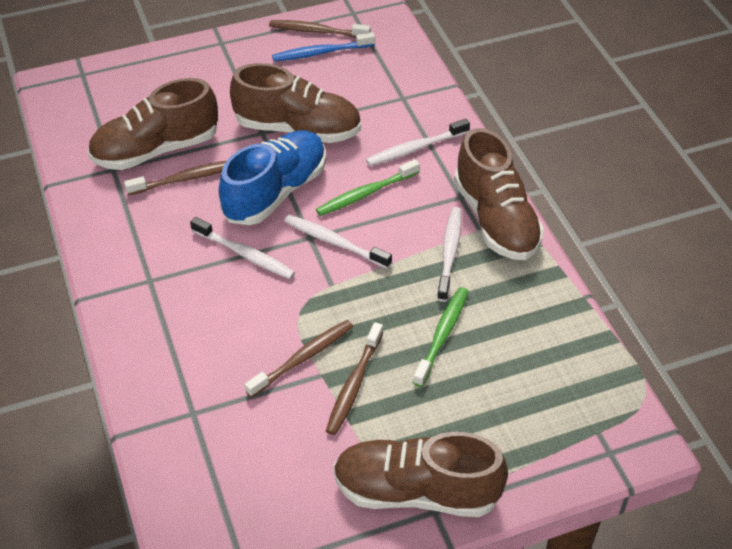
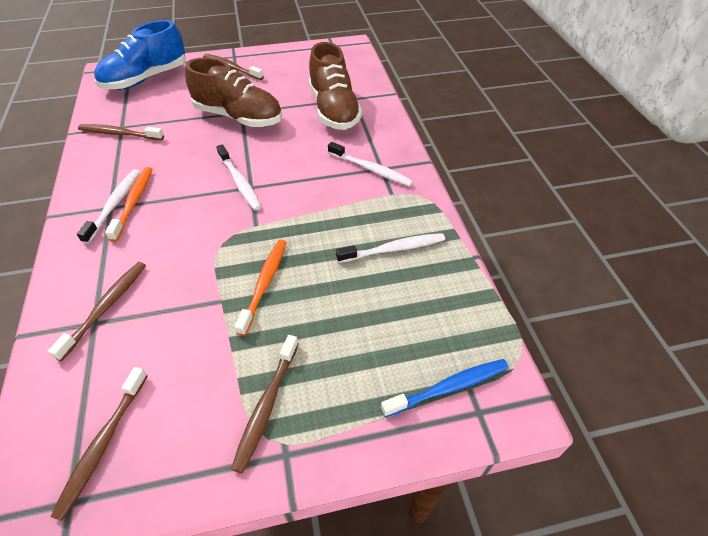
brown shoe: [88,78,218,170] [230,63,361,143] [333,432,508,517] [454,128,544,260] = 4 -> [185,57,282,127] [309,42,362,130] = 2
brown toothbrush: [124,161,226,195] [244,320,353,398] [269,20,371,38] [326,322,383,435] = 4 -> [48,262,146,361] [50,367,148,521] [78,124,164,140] [203,54,264,80] [231,335,299,473] = 5
green toothbrush: [316,159,420,216] [413,287,468,387] = 2 -> none = 0
orange toothbrush: none = 0 -> [105,167,153,242] [234,239,287,336] = 2

